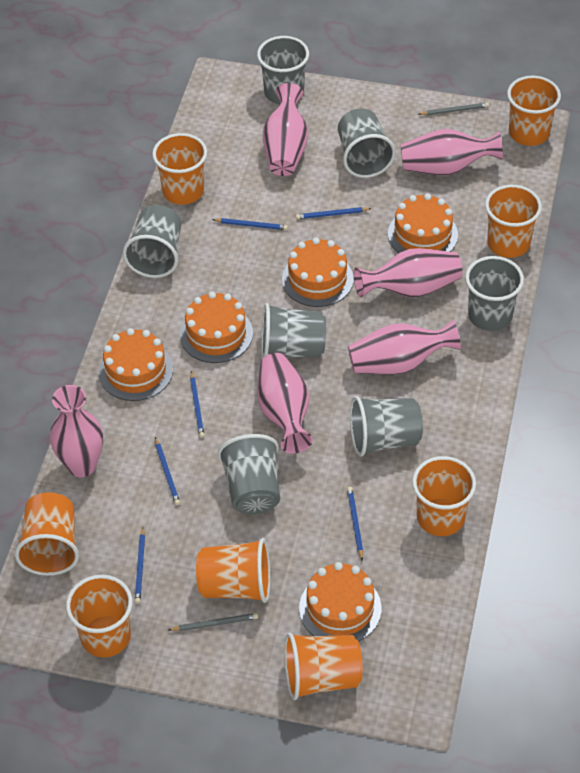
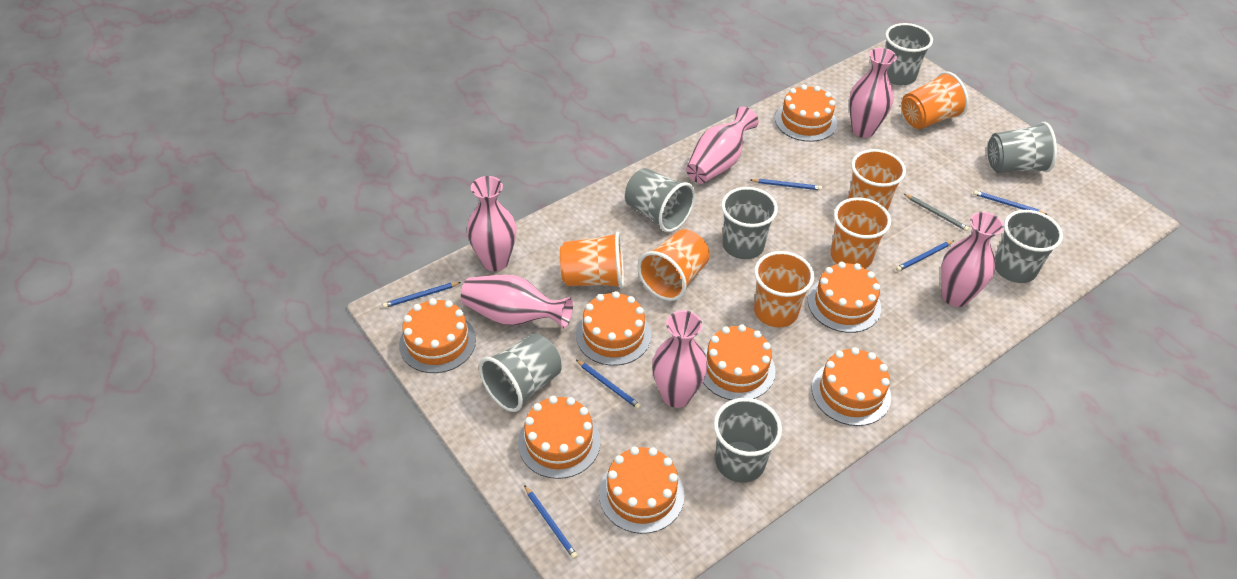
grey pencil: [169,613,258,631] [418,102,489,115] = 2 -> [904,194,969,231] = 1
orange cake: [99,328,173,401] [180,292,253,363] [282,237,354,307] [299,562,381,641] [388,193,458,253] = 5 -> [399,298,476,373] [518,396,601,479] [576,291,651,366] [599,447,684,534] [703,324,775,400] [775,85,837,142] [808,262,881,333] [812,347,891,426] = 8
orange cup: [15,492,79,576] [66,575,133,658] [152,133,207,205] [196,538,270,603] [284,633,363,700] [412,456,476,536] [485,185,542,258] [507,76,561,146] = 8 -> [560,232,624,289] [637,229,710,301] [754,251,814,327] [830,197,891,268] [848,149,906,211] [902,71,969,129] = 6

